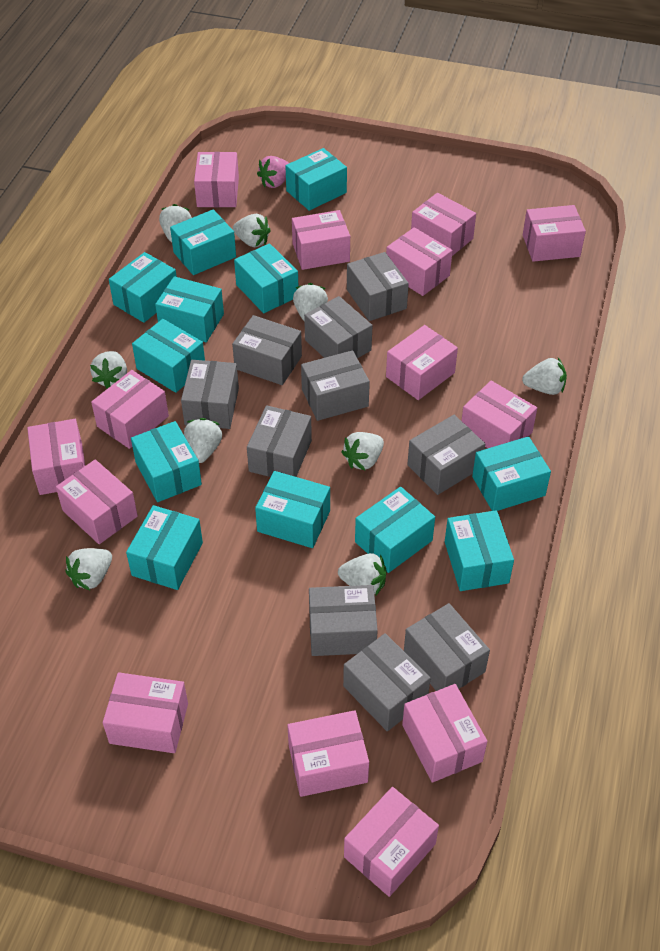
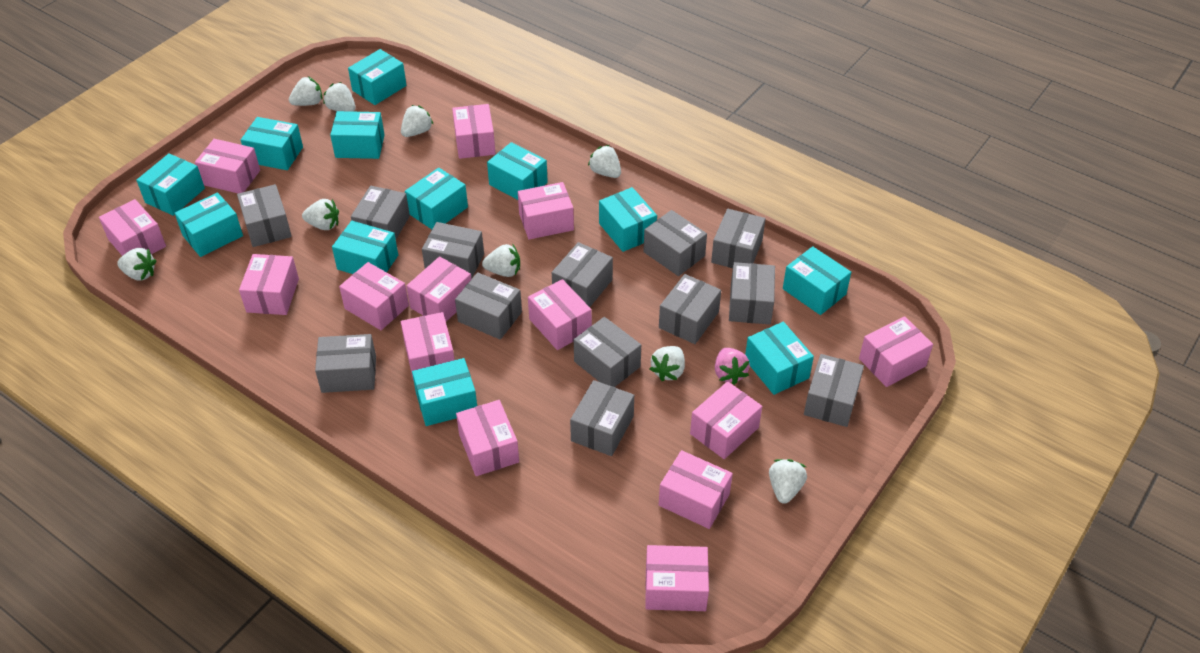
grey box: [181,360,239,429] [232,315,302,385] [247,405,312,477] [301,350,370,421] [304,296,372,358] [309,585,378,656] [343,633,431,732] [347,252,409,321] [404,603,490,691] [407,415,485,495] = 10 -> [237,184,292,247] [315,334,376,393] [351,186,410,239] [422,222,484,279] [455,272,522,340] [552,242,613,307] [570,380,634,456] [574,317,641,387] [643,210,707,276] [659,274,721,344] [711,209,766,268] [729,262,775,325] [804,354,864,427] = 13

